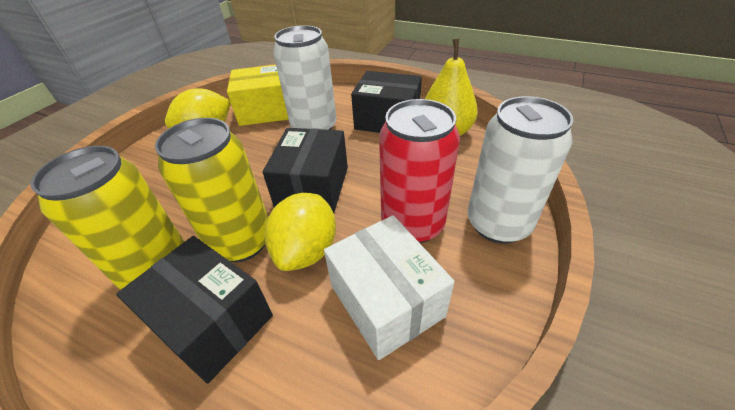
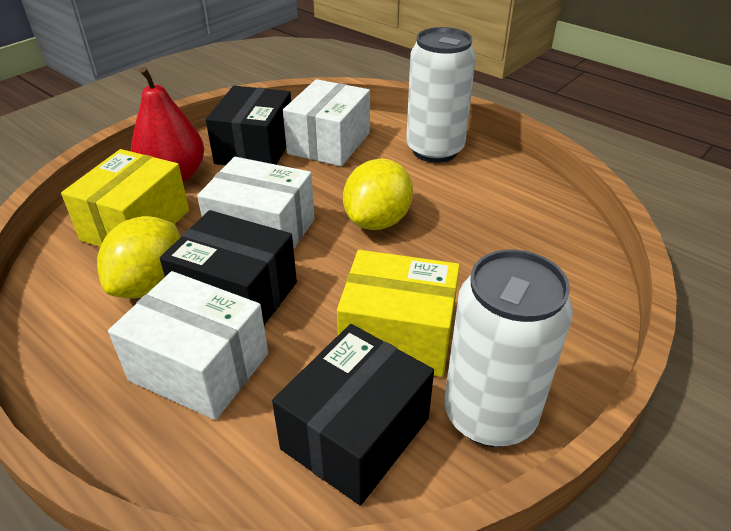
red can: [379,99,460,243] = 1 -> none = 0
red pear: none = 0 -> [131,67,204,182] = 1
white box: [324,215,455,360] = 1 -> [108,271,268,420] [197,157,315,249] [283,79,370,166] = 3
yellow box: [227,65,289,126] = 1 -> [61,149,189,247] [337,250,460,377] = 2
yellow can: [30,145,185,290] [155,118,268,263] = 2 -> none = 0
yellow pear: [425,39,478,136] = 1 -> none = 0

